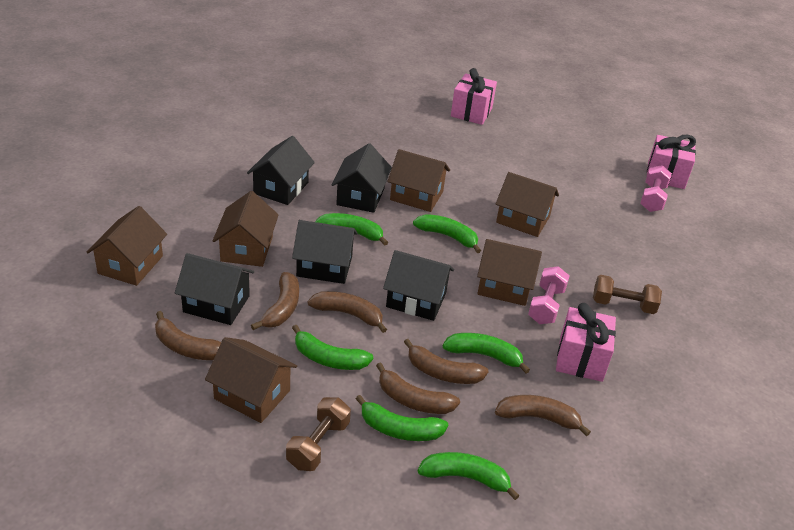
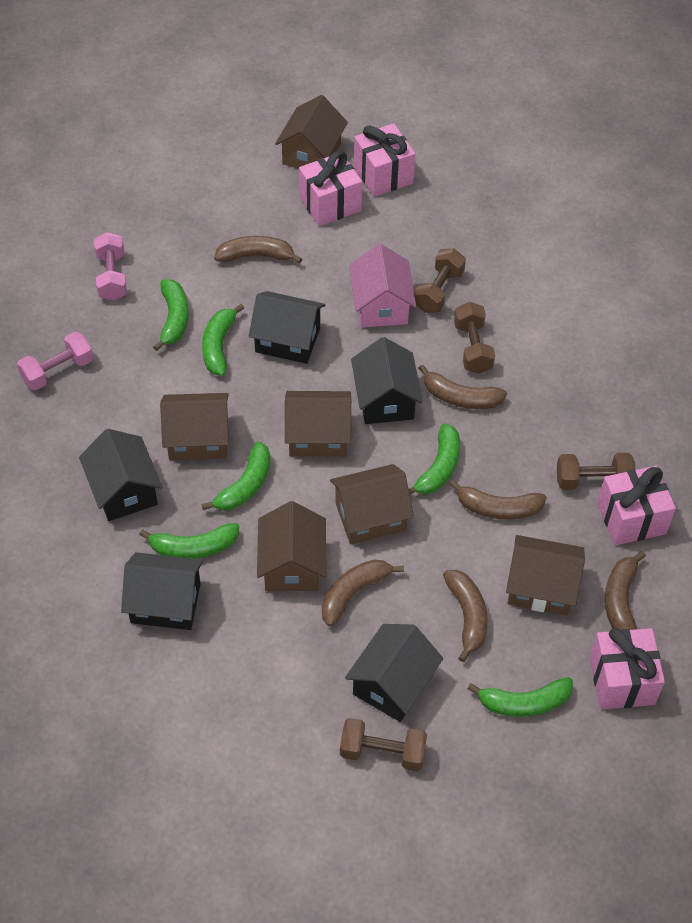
brown dumbbell: [286,397,351,471] [593,275,662,314] = 2 -> [340,718,427,771] [414,249,466,313] [454,302,495,374] [557,453,635,490] = 4
pink gift: [451,68,497,125] [556,303,616,382] [647,135,696,189] = 3 -> [299,151,362,226] [354,123,415,197] [590,628,665,709] [597,466,676,545] = 4
pink house: none = 0 -> [349,244,416,328] = 1

